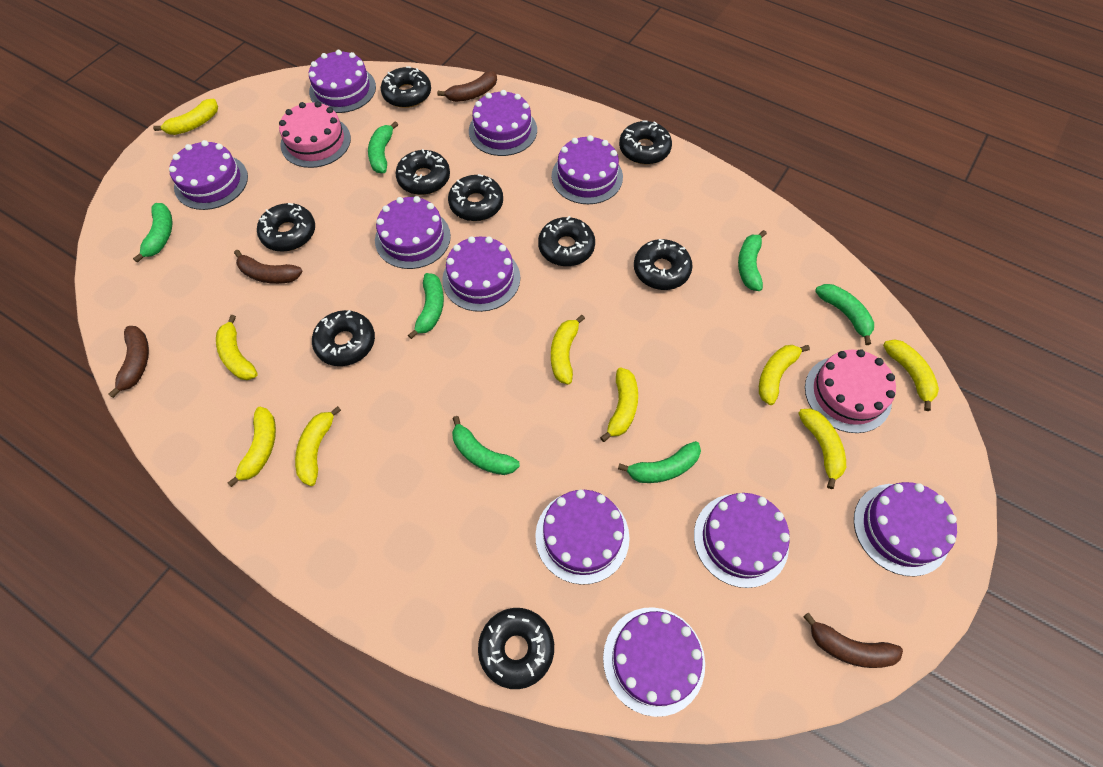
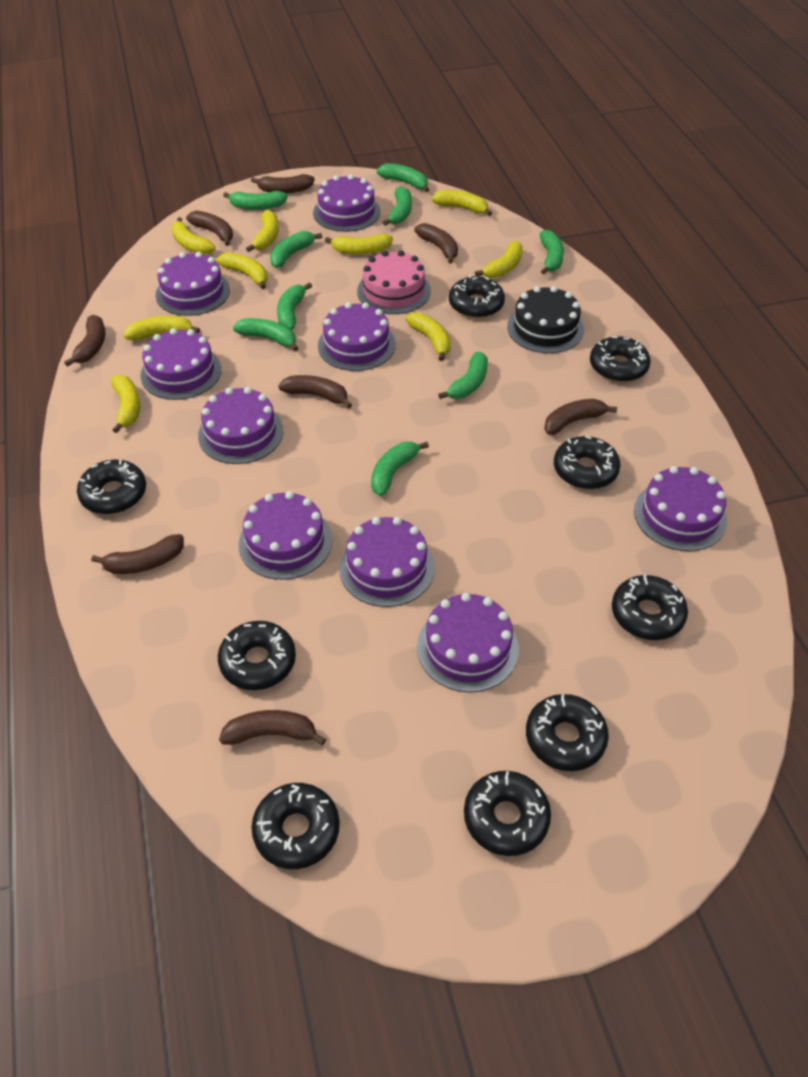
black cake: none = 0 -> [507,286,584,353] = 1
brown banana: [108,326,149,398] [234,250,303,284] [437,71,497,102] [803,612,903,668] = 4 -> [64,315,105,367] [91,534,184,574] [186,210,233,246] [219,710,326,745] [251,174,315,193] [278,375,352,409] [414,223,458,264] [544,399,617,435] = 8
green banana: [133,203,172,263] [368,121,398,173] [408,273,444,339] [452,416,520,475] [618,441,701,483] [738,230,767,291] [815,284,874,345] = 7 -> [223,191,288,210] [233,318,298,351] [270,231,322,268] [277,282,312,330] [371,442,429,496] [376,163,430,192] [382,186,412,226] [438,352,488,399] [540,230,564,274] = 9
pink cake: [279,101,351,168] [805,349,896,433] = 2 -> [357,250,431,314] = 1
purple cake: [169,140,248,210] [309,50,376,113] [375,196,451,269] [442,236,520,312] [469,90,537,156] [535,490,630,585] [551,135,623,204] [603,607,705,717] [694,493,790,588] [854,482,957,576] = 10 -> [140,328,221,400] [156,252,230,316] [198,387,283,464] [238,491,332,580] [313,174,380,232] [318,302,396,371] [339,517,435,607] [417,593,519,692] [634,466,727,551] = 9

